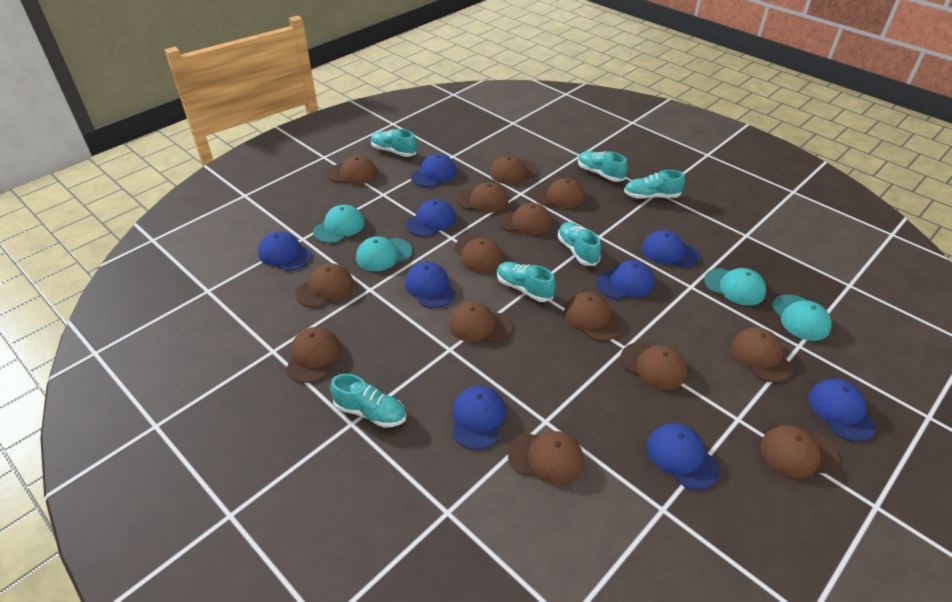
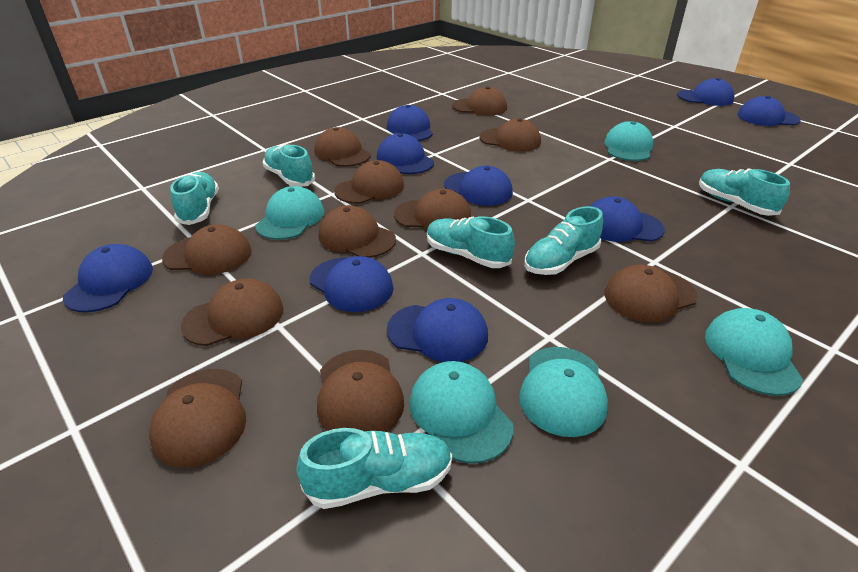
brown cap: [286,327,341,383] [295,263,354,308] [327,156,377,185] [449,302,512,343] [454,235,503,273] [456,182,508,213] [490,156,538,184] [498,203,552,235] [508,431,584,485] [533,178,585,208] [564,292,622,341] [620,342,687,390] [731,327,793,383] [760,425,839,478] = 14 -> [149,369,246,468] [162,224,252,275] [181,279,284,346] [314,127,371,167] [317,350,404,432] [319,205,396,258] [334,160,404,204] [394,189,471,230] [452,87,507,115] [479,119,541,152] [605,265,698,322] = 11
turquoise cap: [313,205,365,243] [356,236,412,271] [704,268,766,306] [772,294,832,341] = 4 -> [255,186,324,240] [409,361,513,464] [519,347,608,437] [604,121,653,161] [705,308,803,396] = 5

